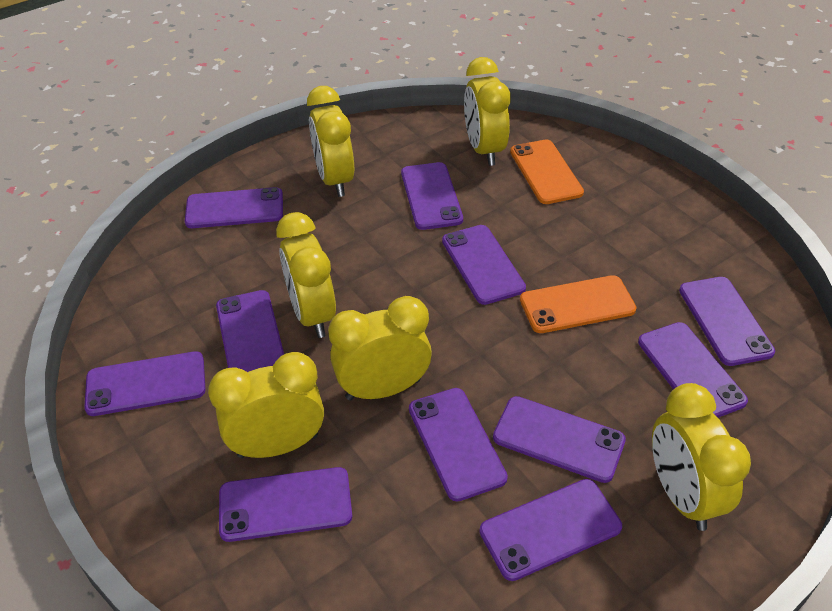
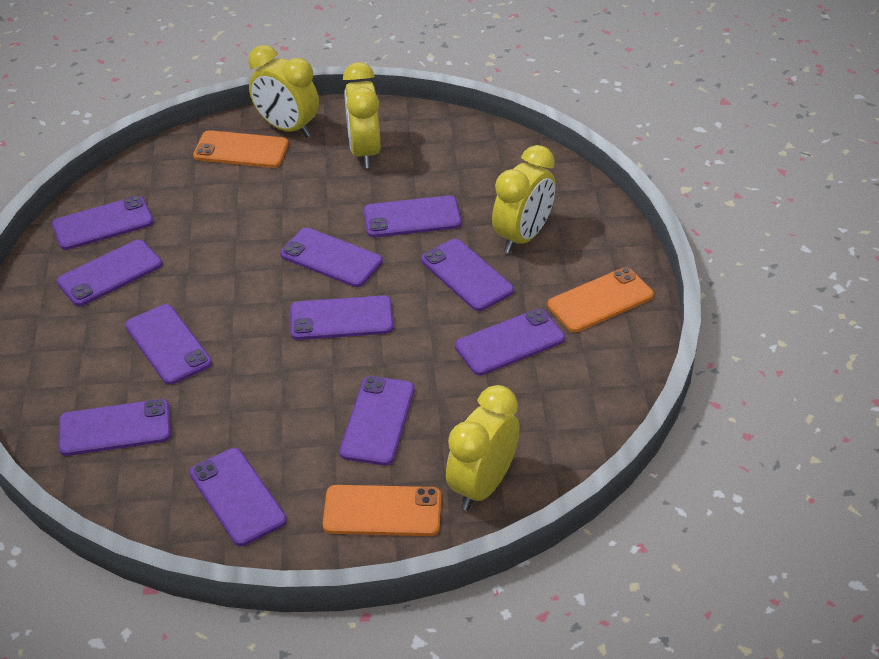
orange phone: [510,139,584,204] [520,275,637,333] = 2 -> [193,130,289,168] [323,485,441,536] [548,267,654,332] = 3
yellow clock: [208,352,324,458] [276,212,336,338] [307,86,354,197] [328,296,432,400] [464,57,511,166] [652,383,751,531] = 6 -> [248,45,319,137] [343,62,381,168] [446,385,520,511] [492,145,556,253] = 4

